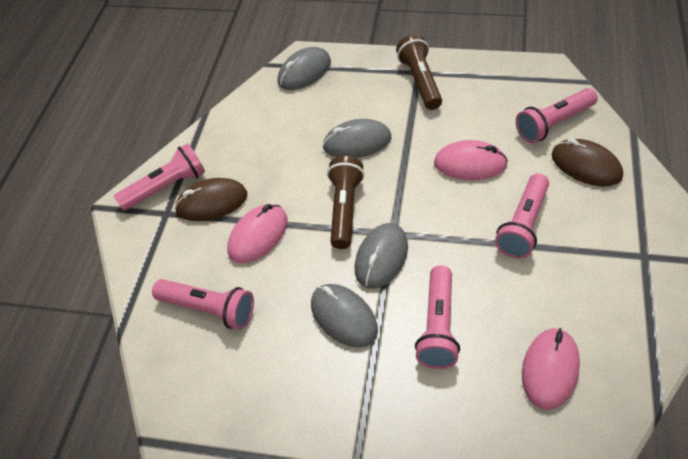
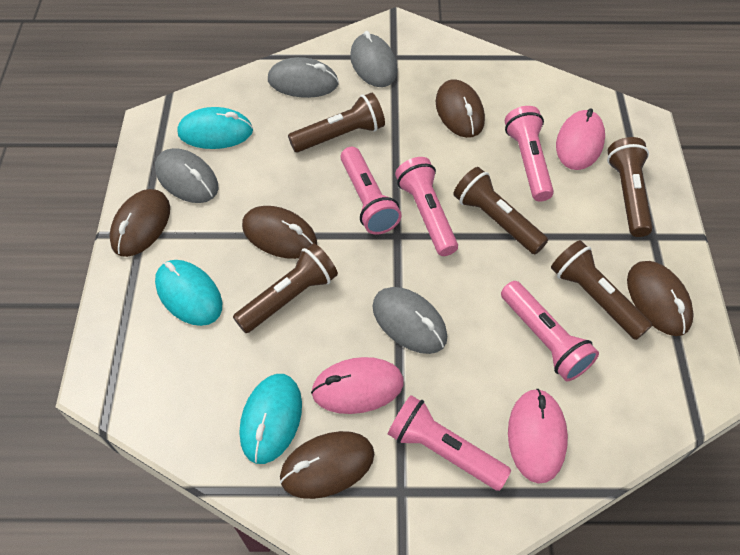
brown flashlight: [327,156,364,249] [396,35,442,110] = 2 -> [233,243,338,333] [288,93,385,152] [453,167,548,254] [551,240,652,340] [607,137,653,237] = 5
brown mouse: [175,178,247,221] [552,138,623,187] = 2 -> [109,189,170,257] [242,206,317,259] [280,431,374,499] [436,79,485,138] [627,261,694,336] = 5
turquoise mouse: none = 0 -> [155,260,222,326] [177,107,253,149] [240,374,302,464] = 3

